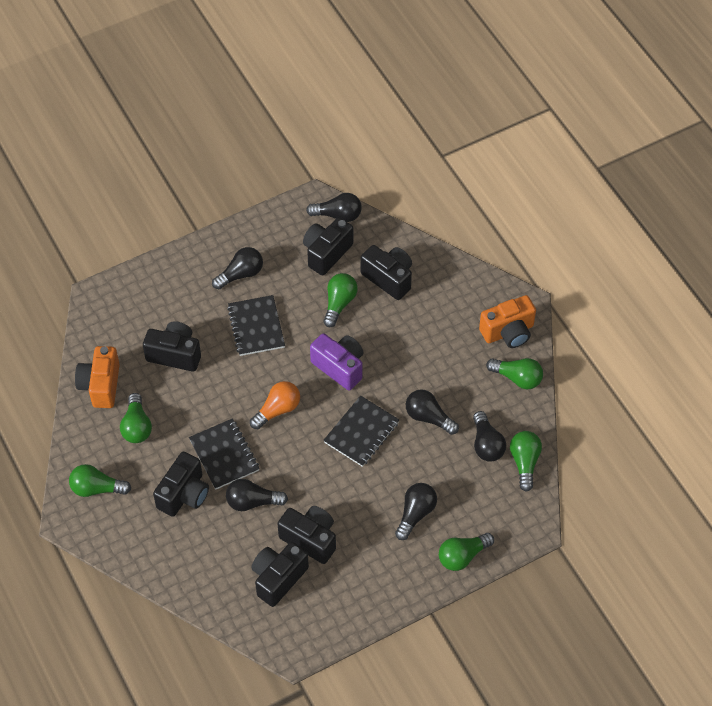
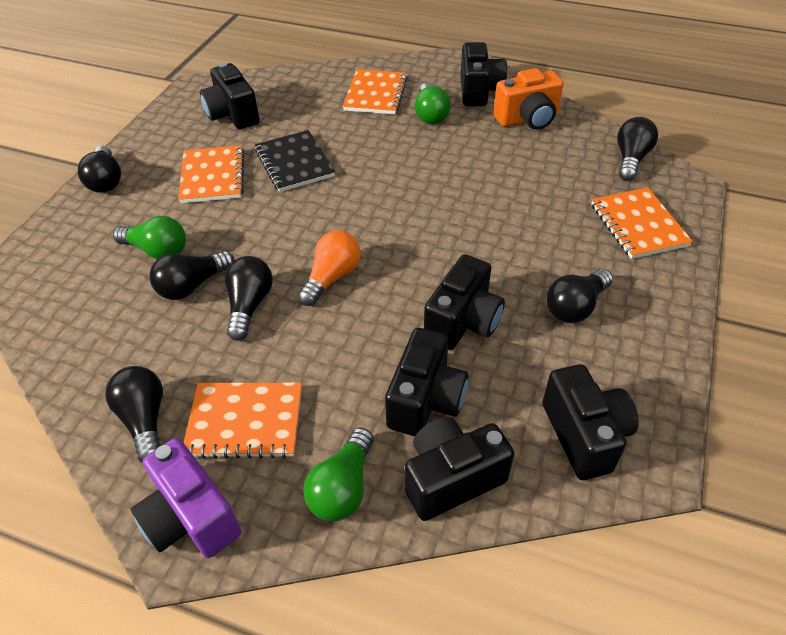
black notebook: [189,418,260,490] [227,295,285,356] [323,395,399,467] = 3 -> [255,130,335,192] = 1
green light bulb: [69,464,131,497] [120,393,152,443] [323,273,358,327] [439,533,494,571] [486,358,543,389] [510,431,542,492] = 6 -> [113,216,186,259] [303,427,374,521] [414,83,451,124] = 3
orange camera: [75,346,120,408] [479,295,536,348] = 2 -> [493,68,564,130] = 1
orange notebook: none = 0 -> [178,145,244,203] [184,383,302,459] [343,69,408,114] [591,188,693,259] = 4

